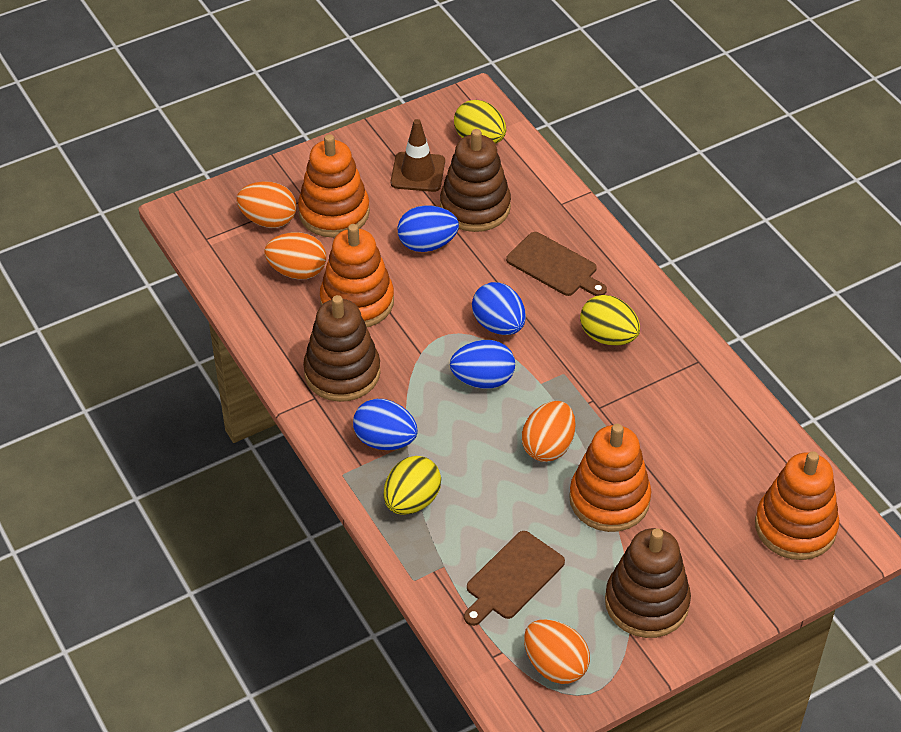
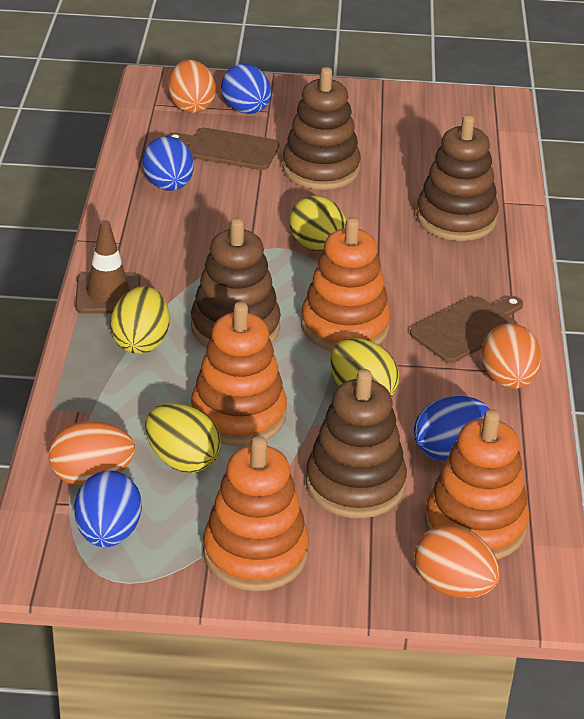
brown stacking toy: [303,295,381,402] [440,129,511,232] [605,528,691,638] = 3 -> [191,218,281,348] [283,67,361,190] [306,369,407,518] [416,115,499,241] = 4
yellow egg: [384,456,441,515] [454,100,506,144] [580,295,640,345] = 3 -> [110,286,169,354] [145,403,221,473] [289,195,346,252] [330,338,399,396] = 4

